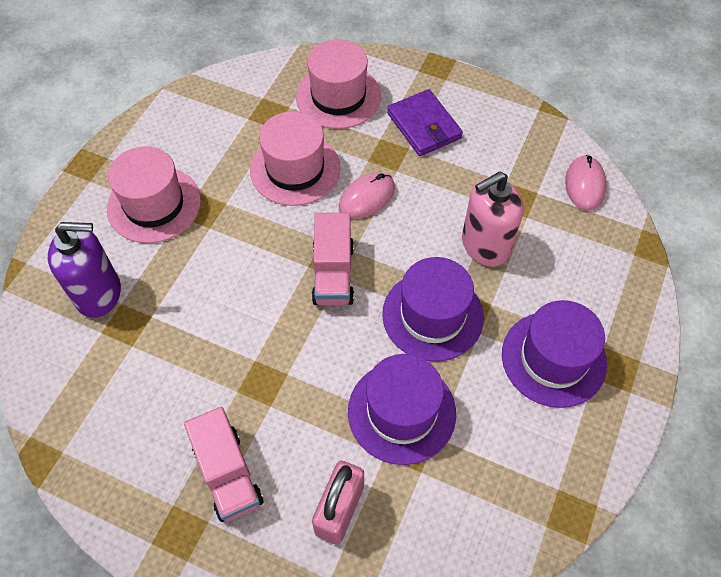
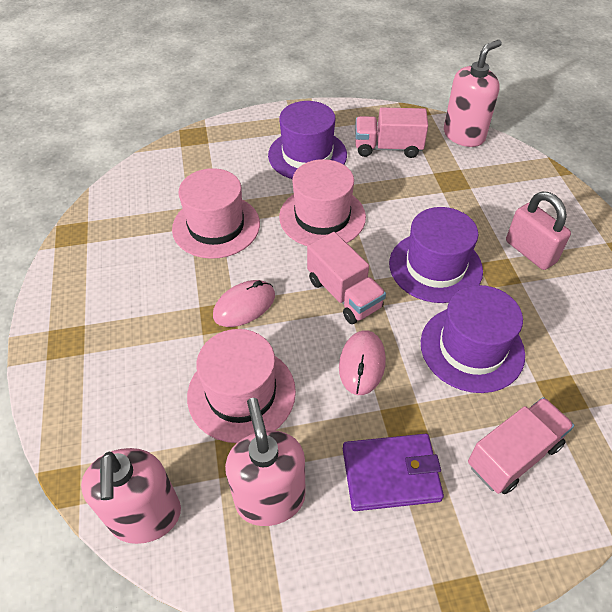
pink soap dispenser: [462,172,524,267] = 1 -> [81,448,181,544] [225,398,306,526] [444,40,502,147] = 3
pink truck: [184,407,264,522] [312,213,354,305] = 2 -> [307,232,386,324] [355,107,428,158] [468,397,574,494] = 3
purple soap dispenser: [48,222,121,318] = 1 -> none = 0

